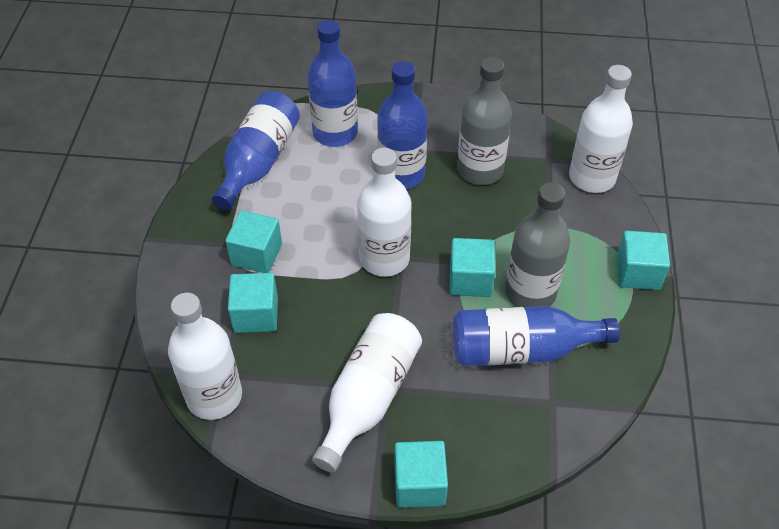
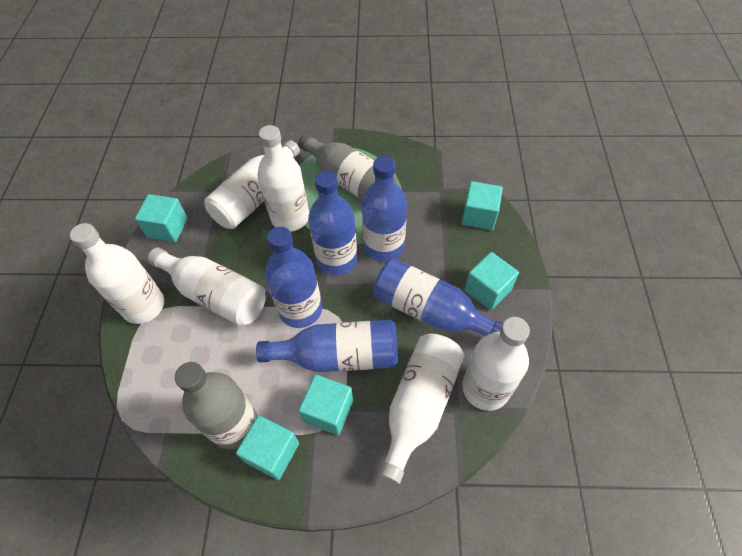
blue bottle: [212,91,300,210] [307,20,358,147] [377,61,428,189] [453,306,620,366] = 4 -> [256,320,398,372] [265,227,322,328] [308,170,358,276] [362,156,407,262] [373,259,503,336] = 5
white bottle: [168,293,242,420] [312,313,422,473] [357,148,412,277] [569,65,633,193] = 4 -> [70,223,164,324] [148,248,266,326] [204,140,300,229] [257,125,309,232] [378,334,464,485] [462,317,530,411] = 6

